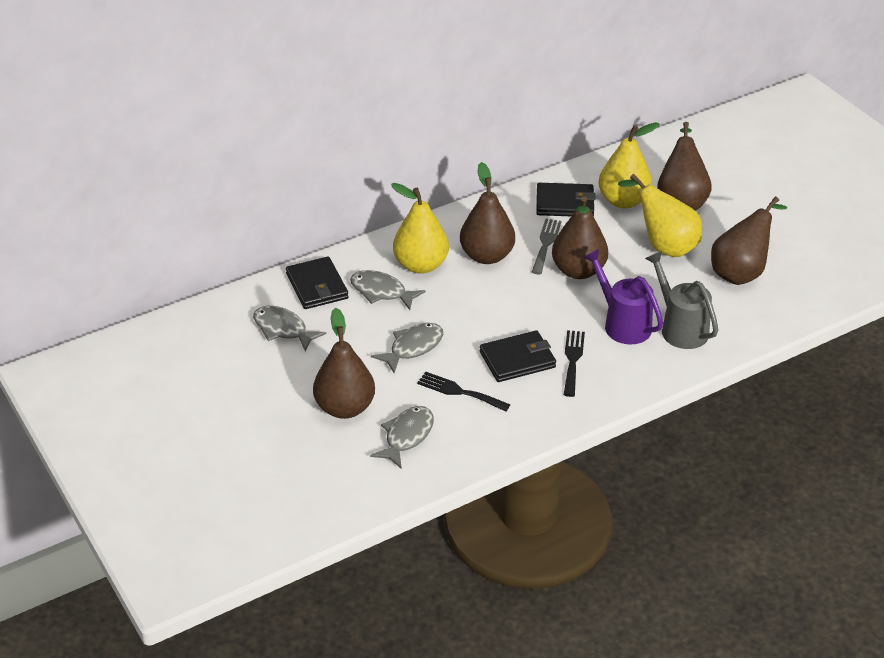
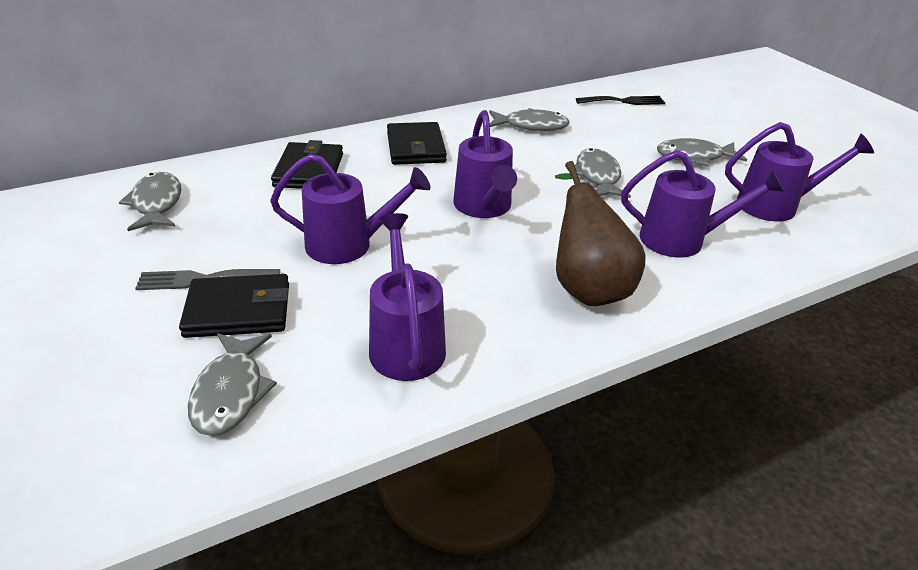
black fork: [417,372,511,412] [564,330,585,397] = 2 -> [576,96,665,105] = 1
brown pear: [313,308,375,419] [460,162,515,264] [552,196,608,279] [657,122,711,211] [711,197,787,285] = 5 -> [555,161,646,306] = 1
grey fish: [253,306,326,351] [350,270,426,310] [370,406,434,469] [371,323,443,373] = 4 -> [119,172,181,231] [188,333,277,436] [489,108,570,131] [575,148,631,198] [657,138,747,166] = 5
grey watering can: [645,251,718,349] = 1 -> none = 0
purple watering can: [583,249,663,344] = 1 -> [270,153,431,264] [369,213,446,381] [453,110,517,218] [621,150,784,258] [725,122,874,222] = 5
yellow pear: [391,183,449,274] [599,122,659,209] [618,174,702,257] = 3 -> none = 0

